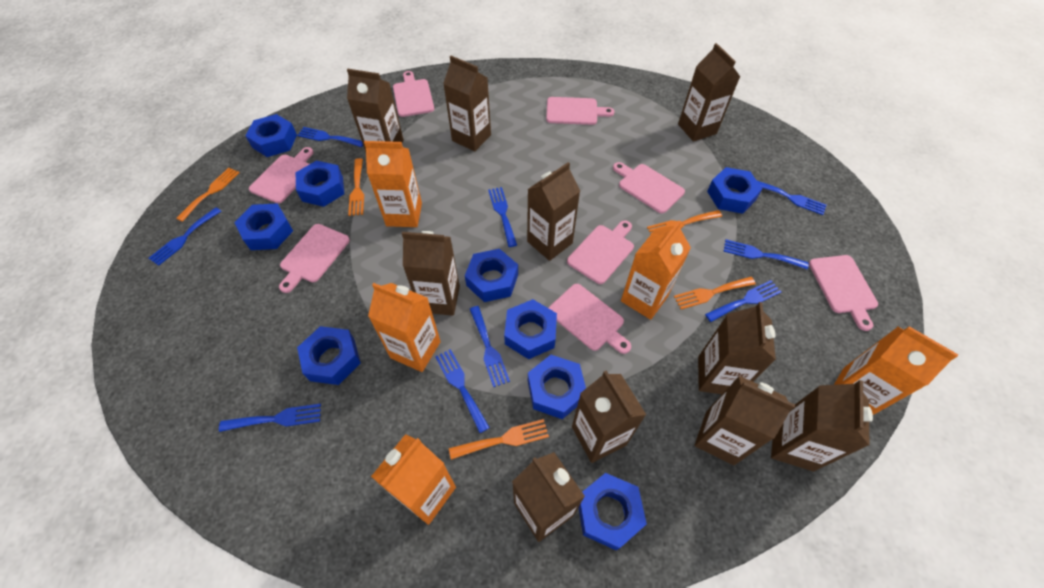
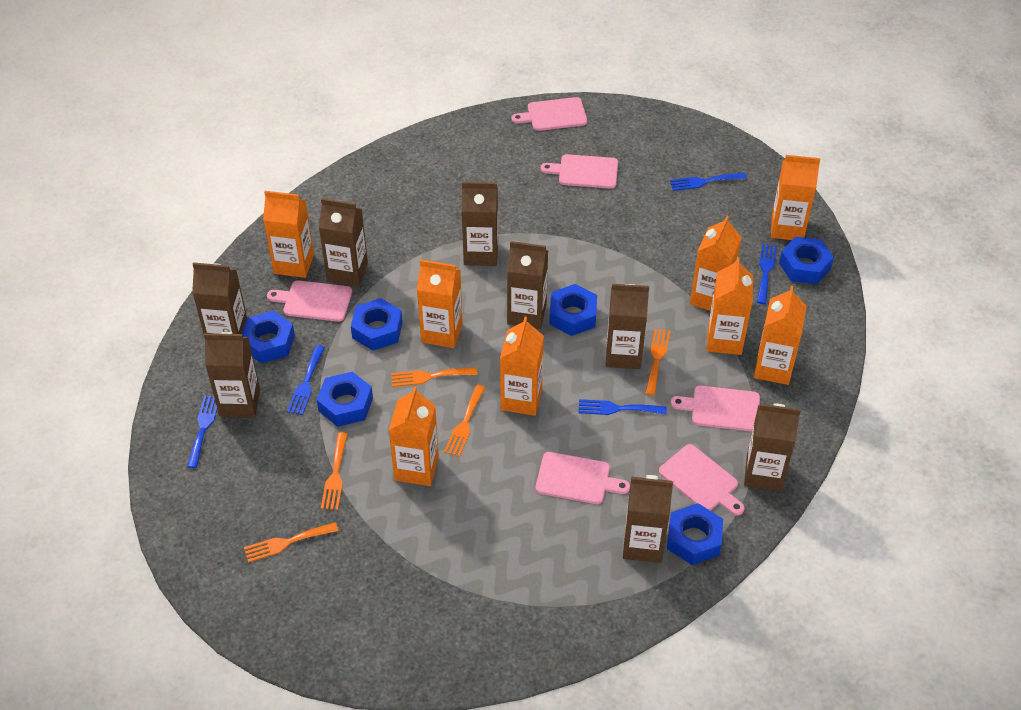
blue fork: [149,207,221,266] [219,404,321,432] [297,127,363,147] [435,349,490,433] [470,306,510,387] [488,187,517,247] [705,280,781,322] [723,239,809,270] [757,181,827,215] = 9 -> [187,395,217,468] [287,345,325,415] [579,399,666,415] [670,173,747,191] [757,244,777,304] = 5
blue nut: [234,203,293,250] [245,114,297,157] [296,160,344,207] [297,326,361,385] [465,249,518,302] [504,299,557,359] [528,355,586,419] [578,473,647,550] [707,167,762,214] = 9 -> [242,311,295,363] [317,372,373,427] [351,298,403,351] [549,284,597,336] [667,503,723,565] [779,237,834,284] = 6
brown carton: [347,69,404,152] [402,231,460,316] [443,56,491,151] [512,452,585,542] [527,162,580,261] [572,370,646,463] [678,43,740,142] [694,376,795,465] [698,302,776,394] [771,380,873,471] = 10 -> [192,262,247,334] [204,332,260,417] [319,198,368,286] [462,182,498,266] [507,241,548,329] [606,284,649,369] [623,475,673,563] [744,404,801,492] = 8
orange carton: [364,141,422,227] [368,283,441,372] [371,434,456,525] [621,221,691,320] [834,326,958,415] = 5 -> [263,191,314,278] [389,386,439,486] [417,259,463,348] [500,317,544,416] [690,216,742,311] [707,257,753,355] [754,286,807,385] [771,155,820,240] = 8
pink cutting board: [249,147,314,203] [279,224,350,293] [393,71,434,117] [546,97,614,125] [549,284,631,354] [567,220,634,284] [613,162,685,213] [809,255,878,331] = 8 -> [267,280,352,322] [512,97,587,131] [536,452,630,504] [541,154,618,189] [659,444,745,516] [670,386,760,432] = 6

